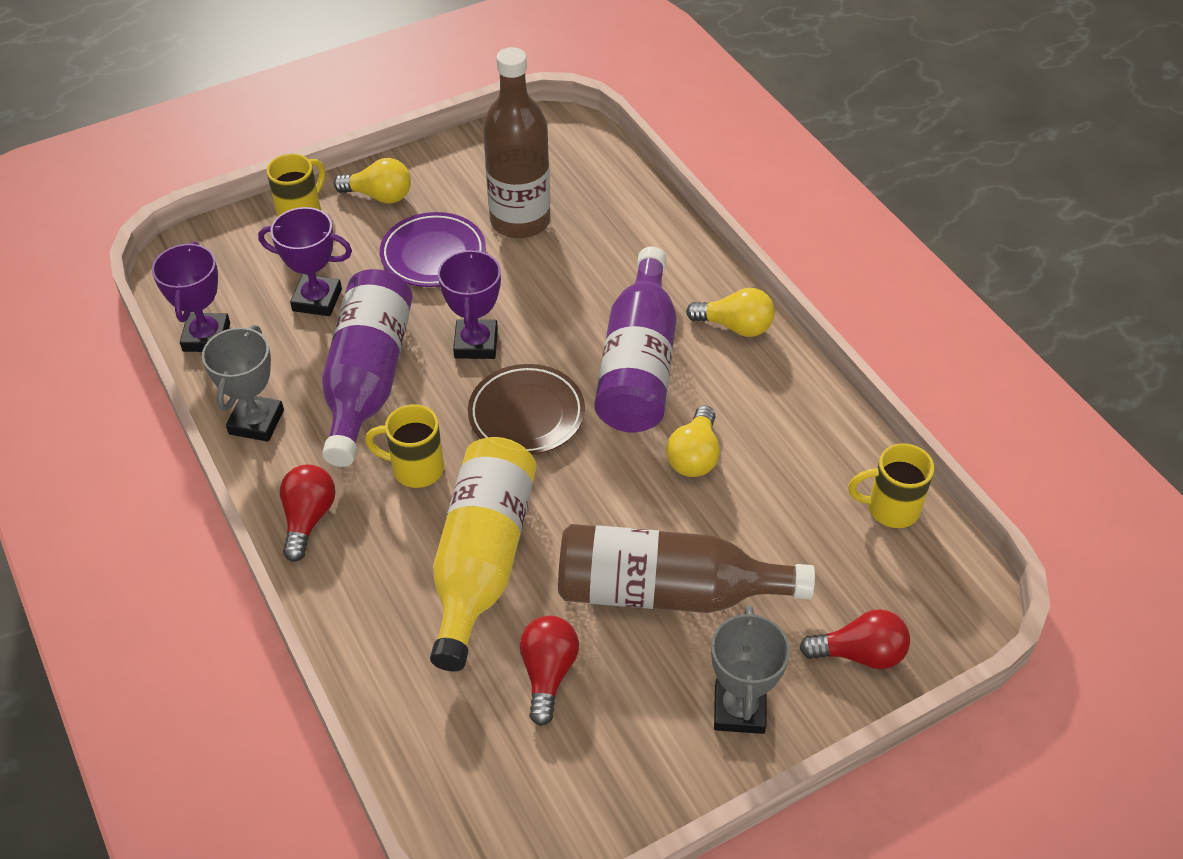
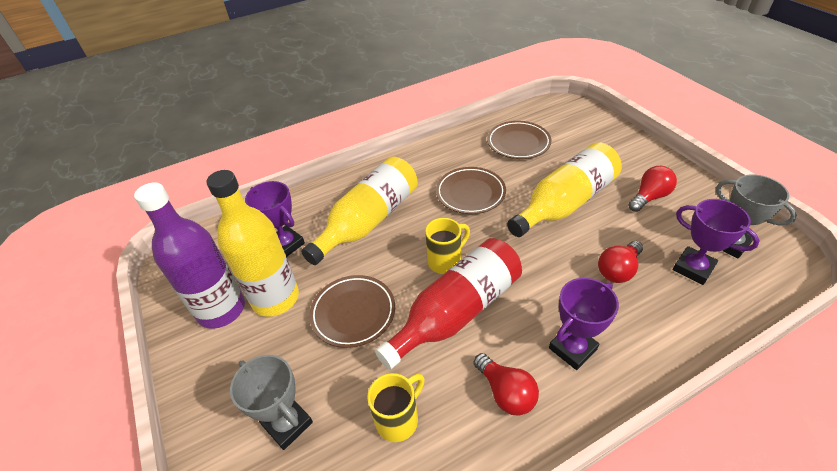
brown bottle: [483,47,550,239] [558,524,815,613] = 2 -> none = 0
brown plate: [468,364,585,455] = 1 -> [309,275,395,348] [436,167,506,214] [487,121,551,159] = 3
purple bottle: [322,269,413,467] [595,246,677,433] = 2 -> [134,182,245,329] = 1
purple plate: [380,212,486,287] = 1 -> none = 0
red bottle: none = 0 -> [375,238,522,370] = 1
yellow bottle: [430,437,536,671] = 1 -> [206,170,299,316] [301,157,418,265] [507,142,622,237] = 3
yellow light bulb: [334,158,411,204] [666,405,720,477] [686,288,775,337] = 3 -> none = 0
yellow mug: [267,154,325,217] [365,404,444,488] [848,443,934,528] = 3 -> [367,373,425,442] [425,218,470,274] = 2

